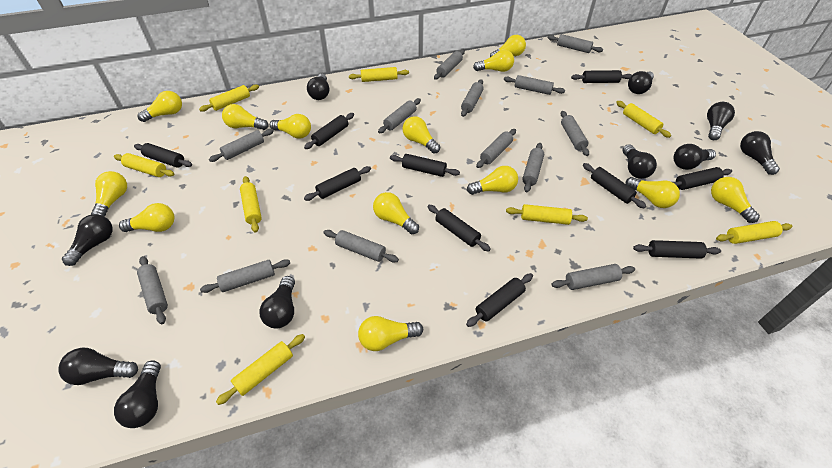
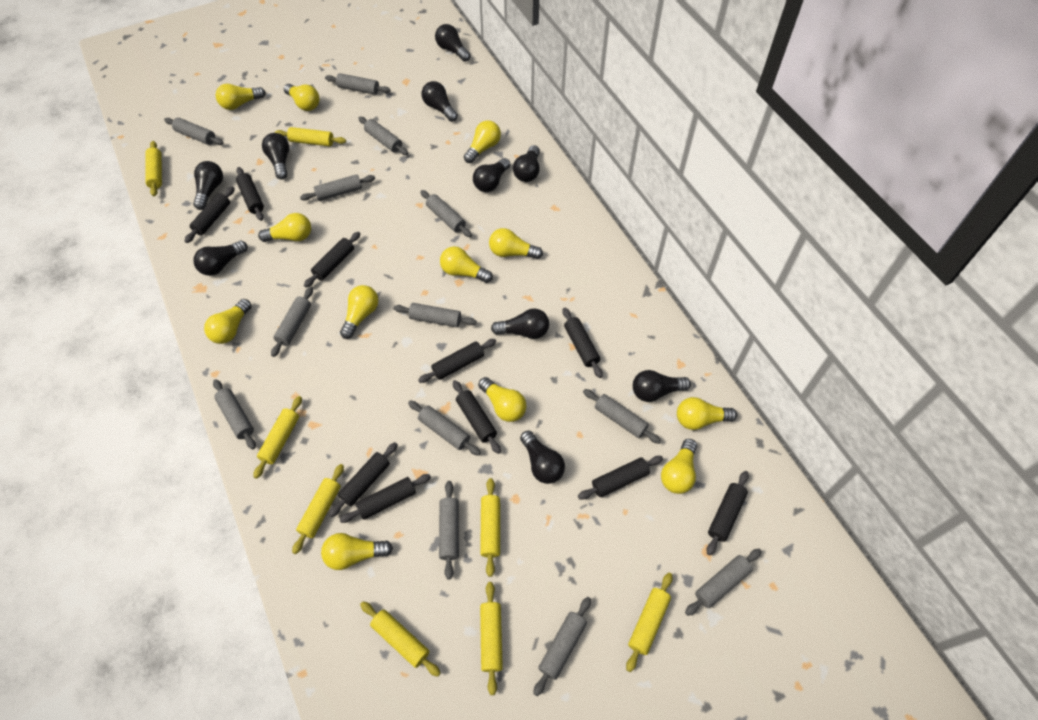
yellow light bulb: [91,171,127,217] [119,203,175,232] [138,91,182,122] [222,104,269,130] [270,114,311,139] [358,316,423,351] [373,192,419,234] [403,116,440,154] [467,166,518,195] [473,50,514,72] [490,35,526,57] [626,177,680,208] [711,177,760,223] = 13 -> [204,299,252,344] [216,84,266,110] [258,213,311,242] [284,84,319,111] [321,533,393,570] [340,285,378,339] [440,246,493,283] [464,120,501,163] [478,377,527,422] [489,228,543,259] [661,439,697,494] [677,397,737,430] = 12

